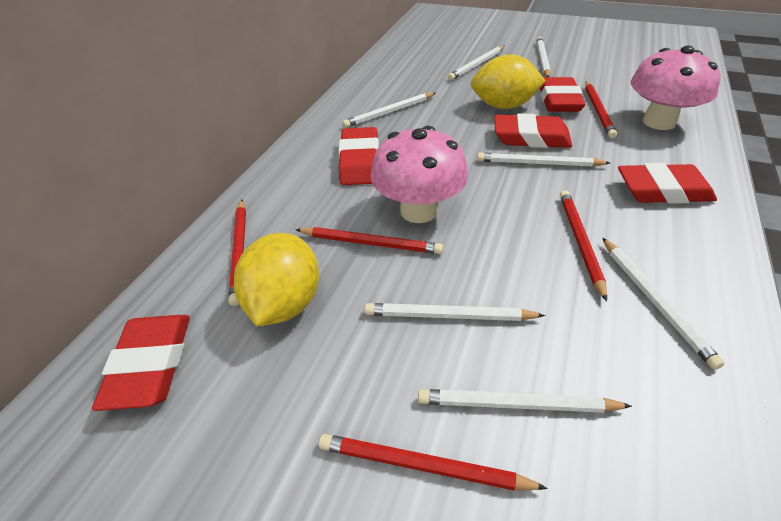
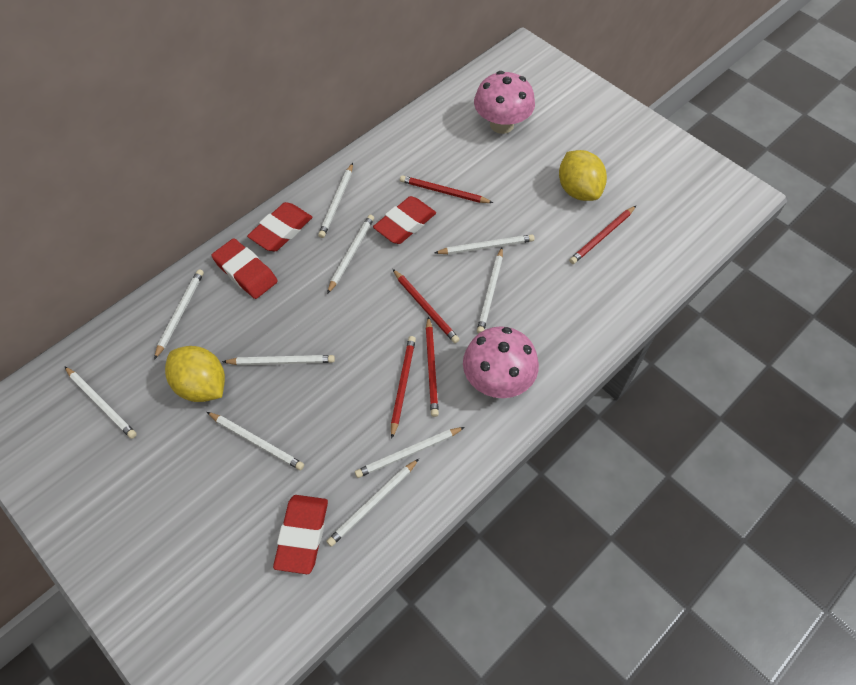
red eraser: [92,315,190,411] [339,127,379,185] [494,113,572,148] [540,77,585,112] [618,163,717,204] = 5 -> [211,238,278,299] [247,202,312,251] [273,495,328,574] [373,196,436,244] = 4
white pencil: [342,93,435,128] [365,303,545,321] [418,389,632,413] [448,46,505,80] [477,153,610,167] [536,37,551,77] [603,238,725,370] = 7 -> [64,366,137,439] [154,269,204,360] [207,412,304,470] [222,355,335,365] [318,163,353,238] [326,459,419,547] [327,215,374,294] [355,427,465,478] [435,234,535,254] [477,248,503,334] = 10

